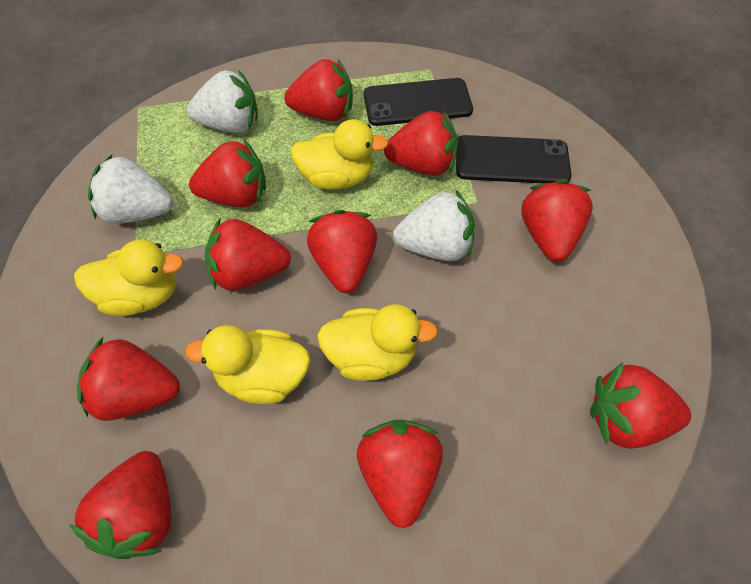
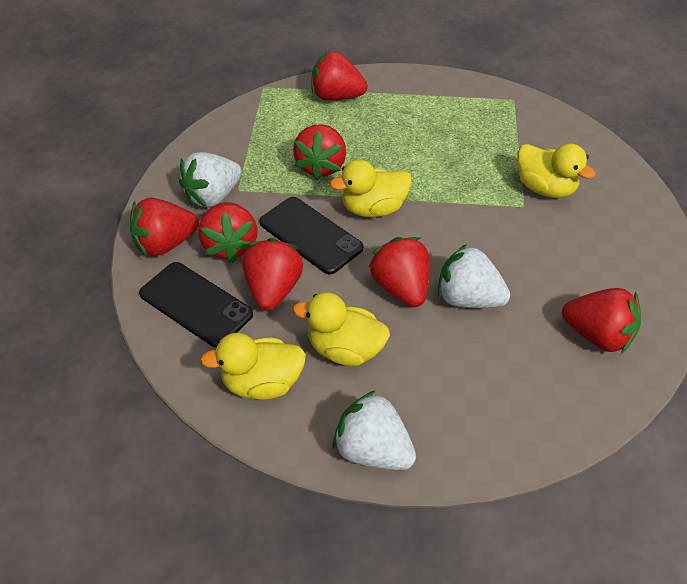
red strawberry: [69,451,171,559] [77,337,180,421] [189,140,266,207] [205,219,291,291] [284,59,353,121] [307,210,377,293] [357,420,443,528] [384,110,458,176] [521,180,593,262] [590,362,691,449] = 10 -> [130,197,199,256] [198,202,258,263] [242,238,303,310] [293,124,346,180] [311,51,368,100] [369,237,430,307] [562,288,641,354] = 7

